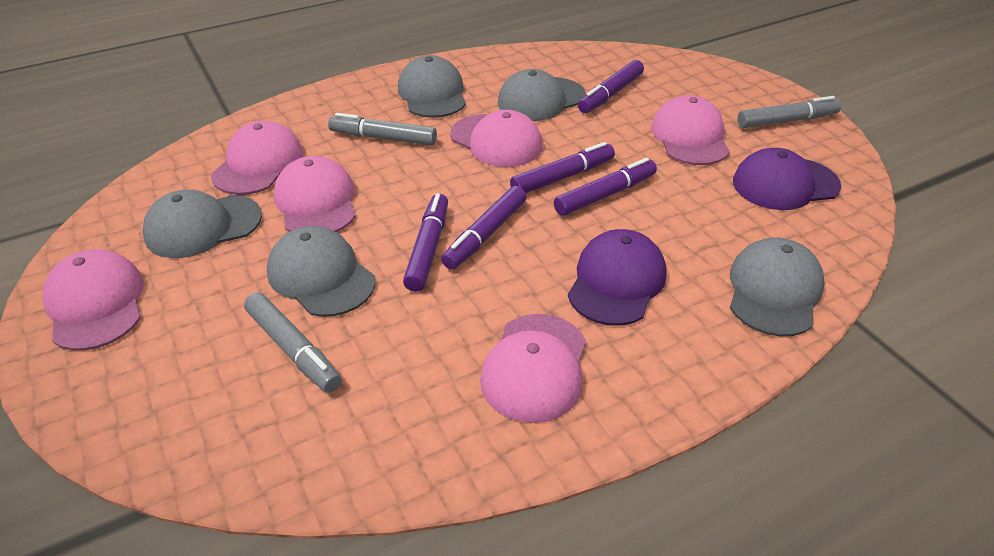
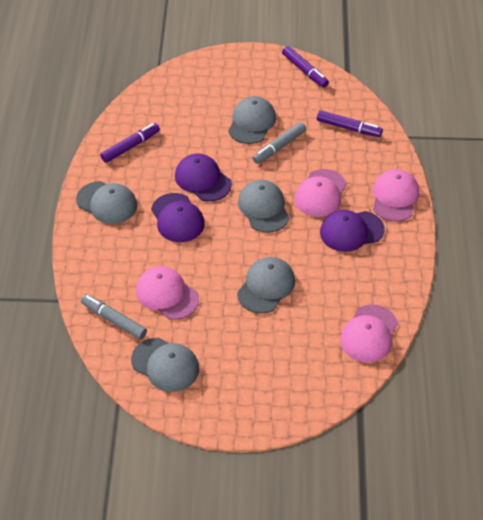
grey marker: [244,292,342,393] [328,113,437,146] [737,96,841,128] = 3 -> [81,294,147,340] [253,122,306,164] = 2
pink cap: [42,249,144,351] [211,121,304,195] [274,156,356,232] [450,110,543,167] [480,314,586,423] [651,95,730,165] = 6 -> [136,266,199,320] [295,169,347,217] [340,305,398,362] [373,169,419,222] = 4
purple cap: [568,229,667,326] [733,148,841,210] = 2 -> [151,193,205,242] [175,153,232,202] [320,210,385,252] = 3
purple marker: [403,194,448,292] [441,186,527,270] [510,142,615,193] [554,158,657,216] [578,60,644,113] = 5 -> [100,123,160,163] [282,46,329,88] [317,110,383,137] = 3

